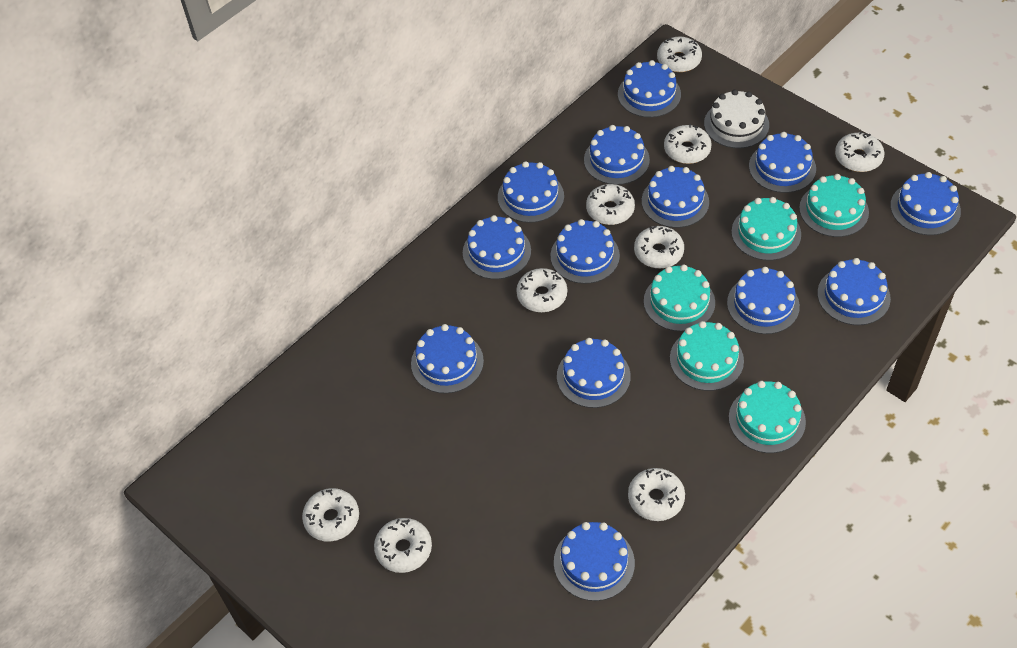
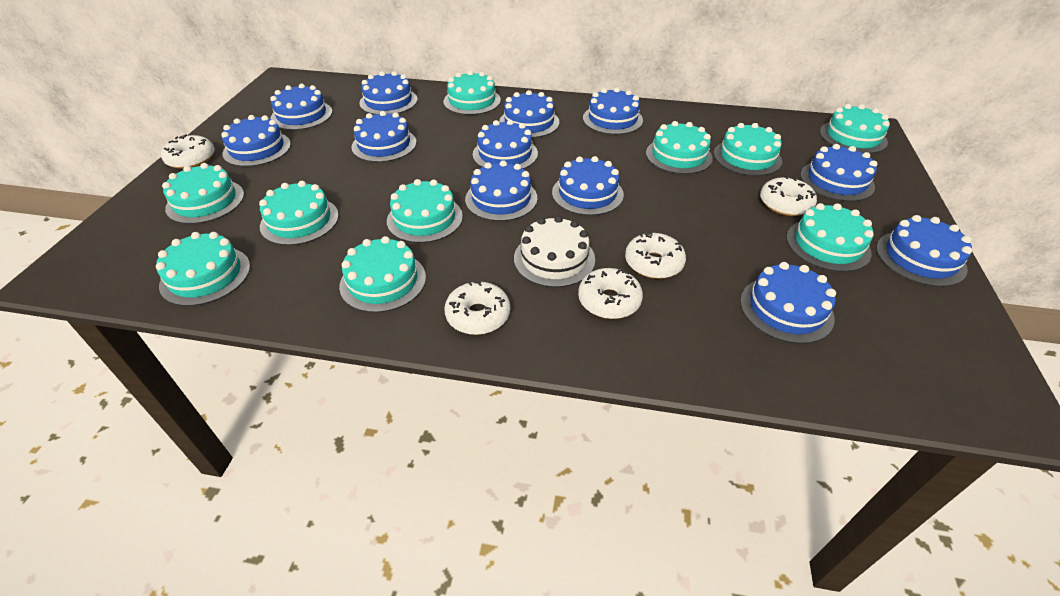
blue cake: [411,324,484,394] [463,215,531,279] [498,161,564,223] [551,219,620,284] [554,522,635,601] [557,338,631,408] [584,125,650,185] [618,60,681,118] [642,166,709,228] [727,267,800,334] [749,132,816,193] [817,258,891,325] [890,172,961,235] = 13 -> [221,115,291,167] [270,84,332,130] [352,111,417,162] [359,71,418,115] [465,160,538,221] [473,120,538,169] [499,90,559,138] [552,156,624,216] [583,87,643,135] [740,262,836,344] [800,144,877,201] [876,215,972,287] = 12
turquoise cake: [644,264,715,332] [670,321,744,391] [729,381,806,453] [731,197,801,261] [799,174,869,237] = 5 -> [156,232,250,306] [162,163,244,224] [259,181,339,245] [339,236,426,313] [387,179,463,243] [444,71,501,115] [646,121,713,174] [714,123,782,176] [786,203,874,272] [820,104,890,154] = 10
white donut: [302,488,359,542] [374,518,432,573] [516,268,567,312] [586,184,635,225] [628,468,685,521] [634,226,684,269] [657,37,702,72] [664,124,712,164] [835,132,885,172] = 9 -> [161,134,215,169] [444,281,510,335] [578,268,643,319] [625,231,686,279] [760,176,817,216] = 5

